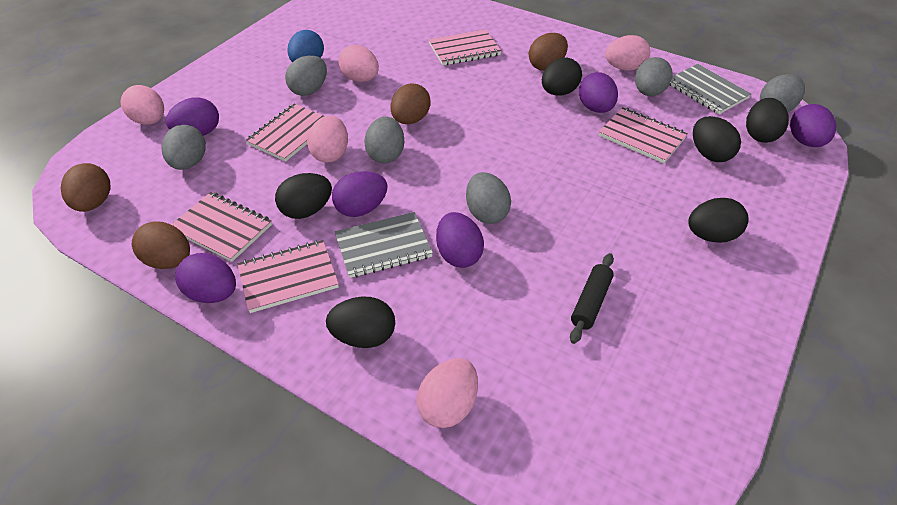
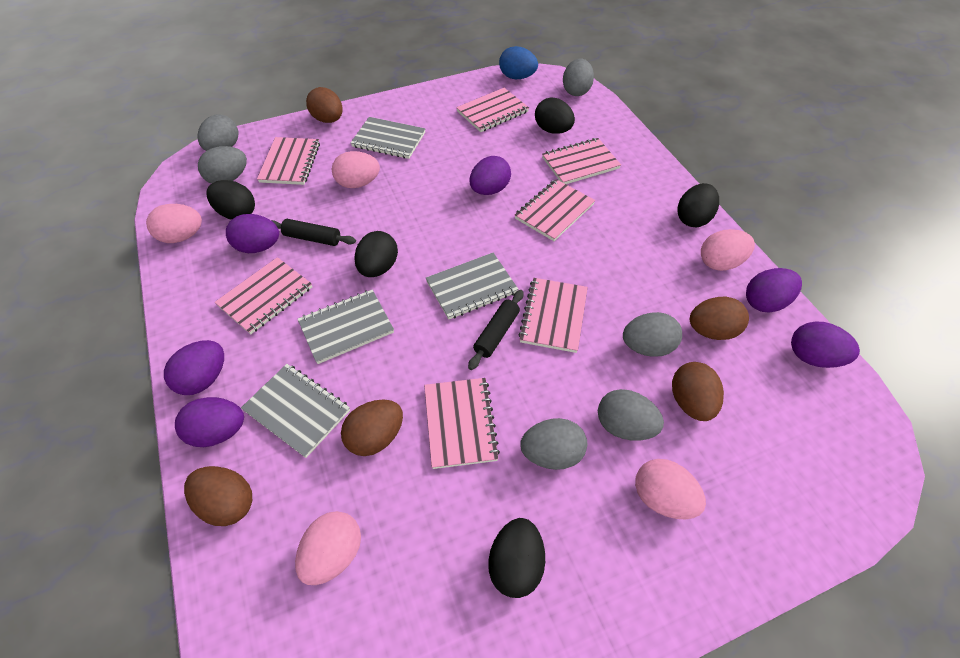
black egg: [275,173,332,219] [326,296,395,348] [542,58,582,95] [688,198,749,243] [693,116,741,162] [746,98,789,143] = 6 -> [206,180,255,220] [354,231,398,277] [488,518,545,598] [535,98,575,134] [677,183,719,227] = 5
black rolling pin: [570,253,614,344] = 1 -> [271,219,356,246] [468,290,523,370] = 2
brown egg: [61,163,110,212] [132,221,190,269] [390,83,431,124] [529,33,568,71] = 4 -> [184,466,252,526] [306,87,342,123] [341,400,403,456] [672,362,724,421] [690,297,749,340] = 5
grey notebook: [335,212,433,278] [669,64,751,114] = 2 -> [241,364,350,458] [298,290,394,364] [351,117,425,159] [426,253,518,320] = 4
pink notebook: [171,192,272,262] [237,240,339,313] [246,104,325,162] [429,29,502,66] [599,107,688,163] = 5 -> [215,257,312,334] [257,137,320,185] [424,378,500,469] [456,88,529,132] [515,179,595,241] [518,278,588,353] [542,138,621,184] = 7

